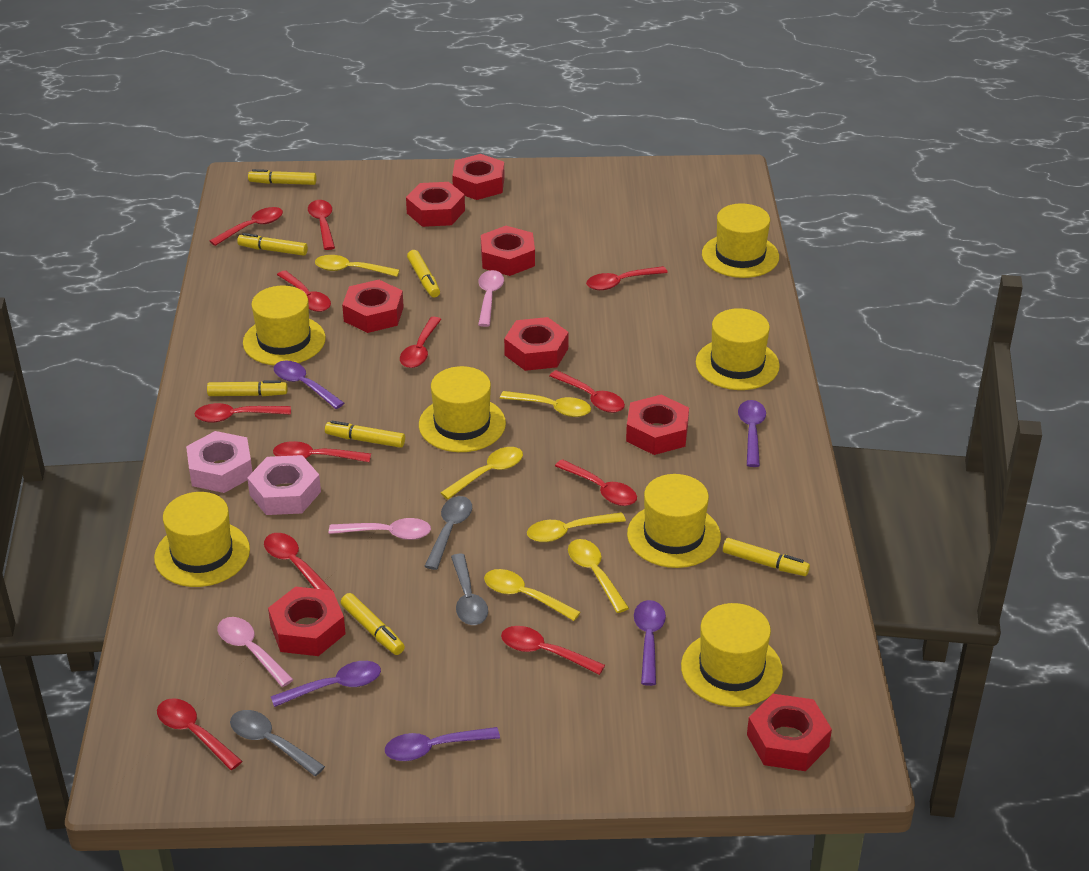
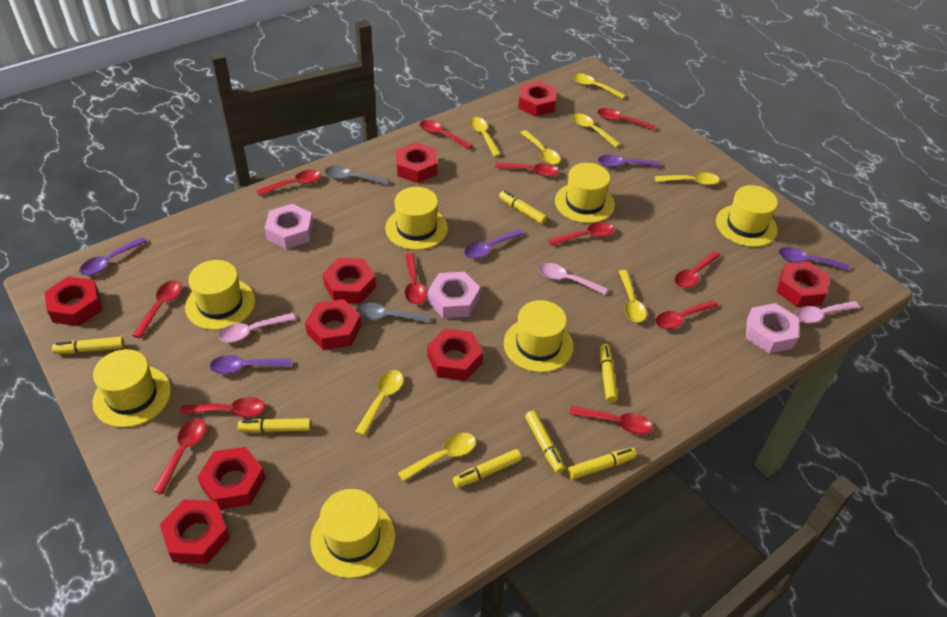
grey spoon: [230,710,325,776] [424,496,472,570] [451,554,488,625] = 3 -> [325,166,389,185] [356,303,431,323] = 2
pink nut: [186,431,252,493] [247,455,321,515] = 2 -> [265,204,314,249] [428,272,480,318] [746,303,799,354] = 3
red nut: [268,586,346,656] [342,280,404,333] [406,182,465,227] [452,154,504,200] [481,226,535,276] [504,317,569,371] [626,395,689,455] [747,694,832,771] = 8 -> [45,277,102,326] [160,499,230,564] [197,447,265,509] [305,299,361,350] [323,258,376,303] [396,142,437,183] [427,329,483,381] [518,81,557,117] [776,262,830,307] = 9
yellow spoon: [315,255,400,277] [440,447,523,499] [484,569,581,621] [500,391,591,417] [527,512,626,542] [568,539,629,613] = 6 -> [355,370,404,436] [398,433,476,482] [469,117,501,157] [521,130,561,165] [572,113,620,148] [573,73,626,99] [619,270,647,323] [655,172,719,185] = 8

